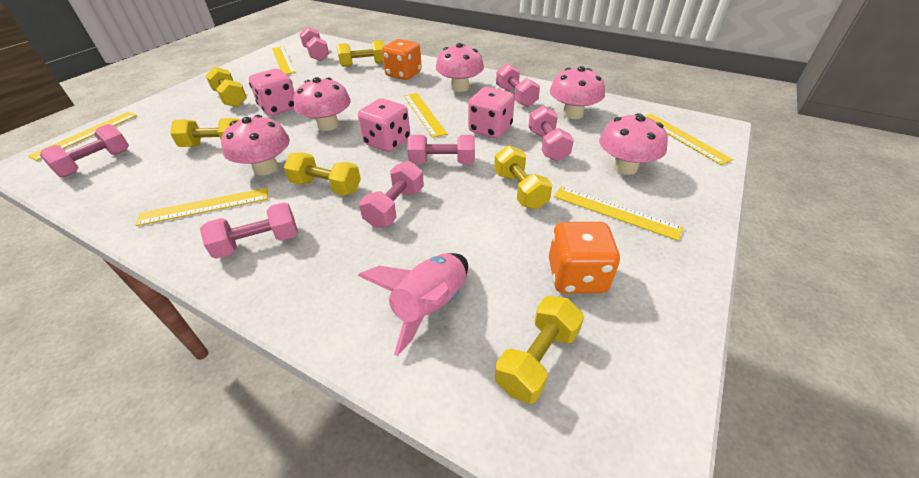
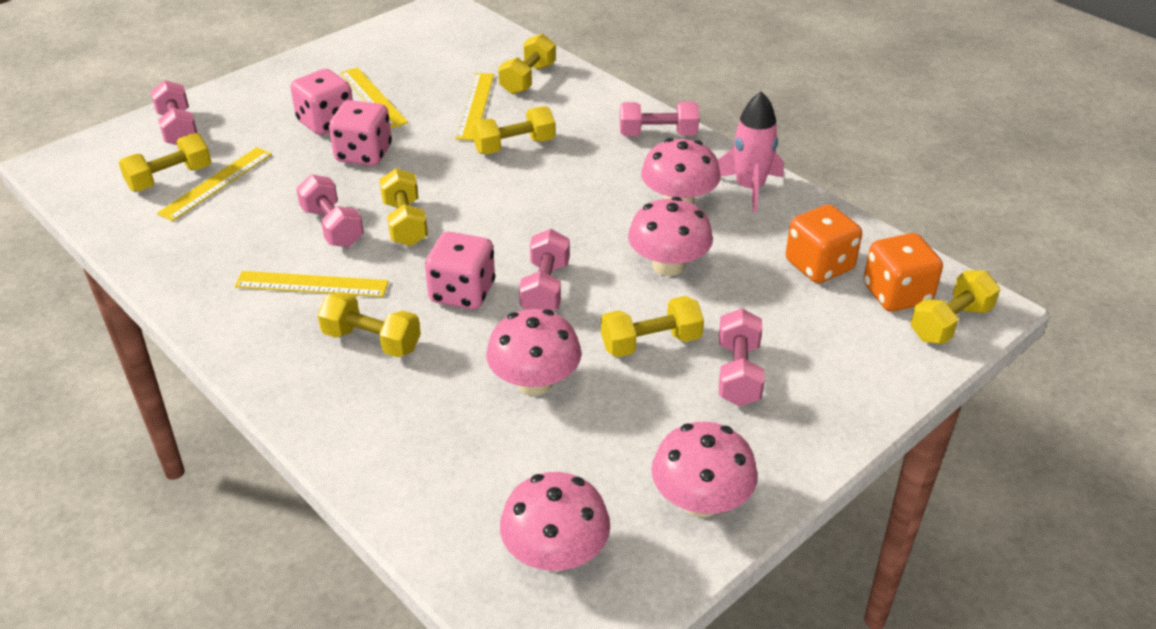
pink dumbbell: [40,124,129,177] [200,202,298,259] [299,27,329,61] [359,161,424,228] [407,135,475,164] [496,64,540,107] [528,105,574,161] = 7 -> [150,80,198,145] [296,174,364,247] [519,229,570,311] [620,102,699,136] [719,309,765,406] = 5
yellow dumbbell: [170,118,240,147] [206,67,247,107] [284,152,361,196] [337,40,384,67] [494,145,552,209] [495,296,584,404] = 6 -> [119,133,211,191] [317,292,421,357] [379,168,428,246] [472,106,555,154] [498,34,556,94] [601,296,704,357] [910,270,1000,344] = 7
yellow ruler: [28,112,137,161] [136,188,268,226] [272,46,296,75] [404,93,447,138] [554,186,683,241] [644,114,733,165] = 6 -> [157,147,272,221] [235,271,389,297] [340,67,408,129] [455,73,494,140] = 4

